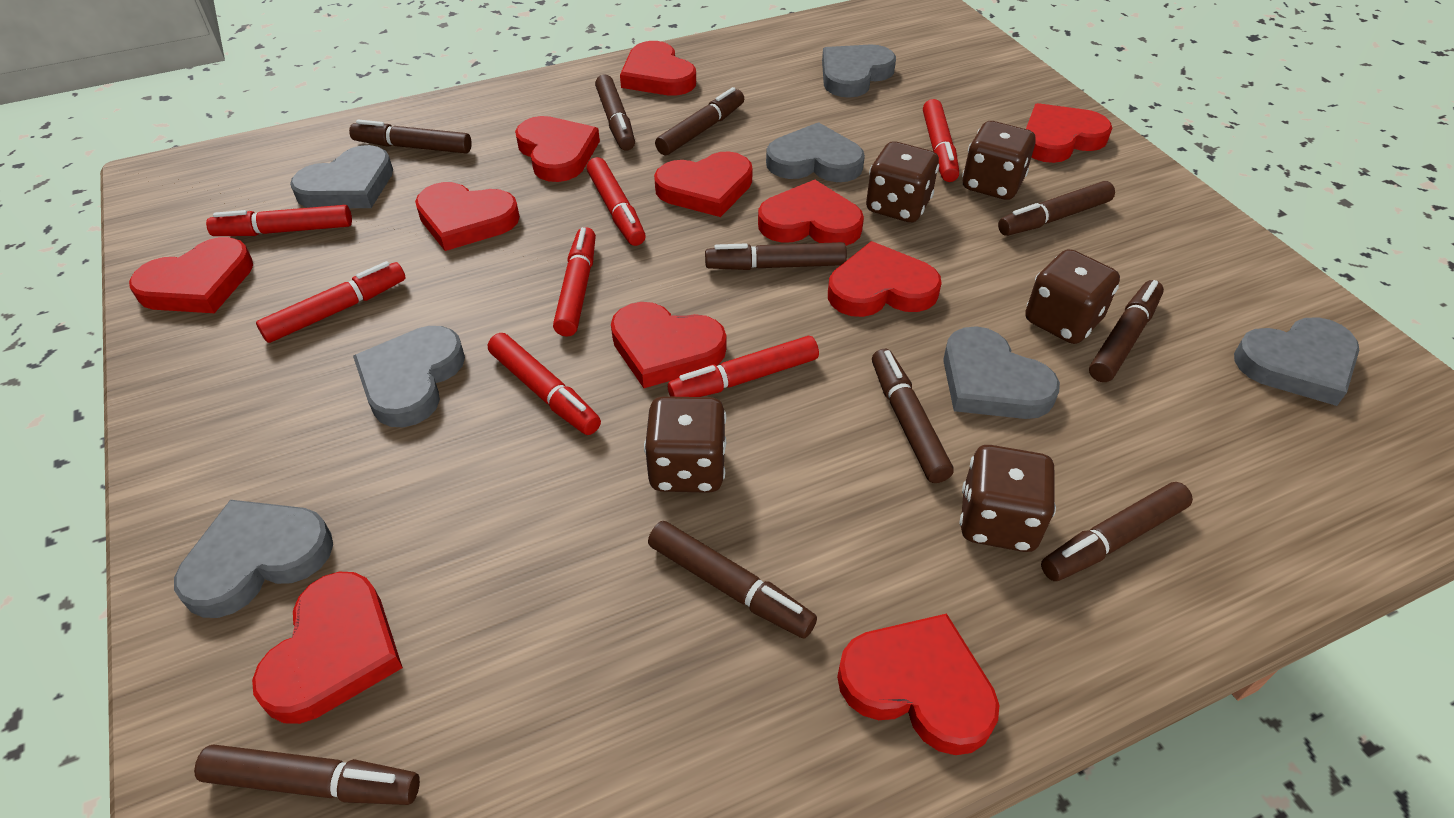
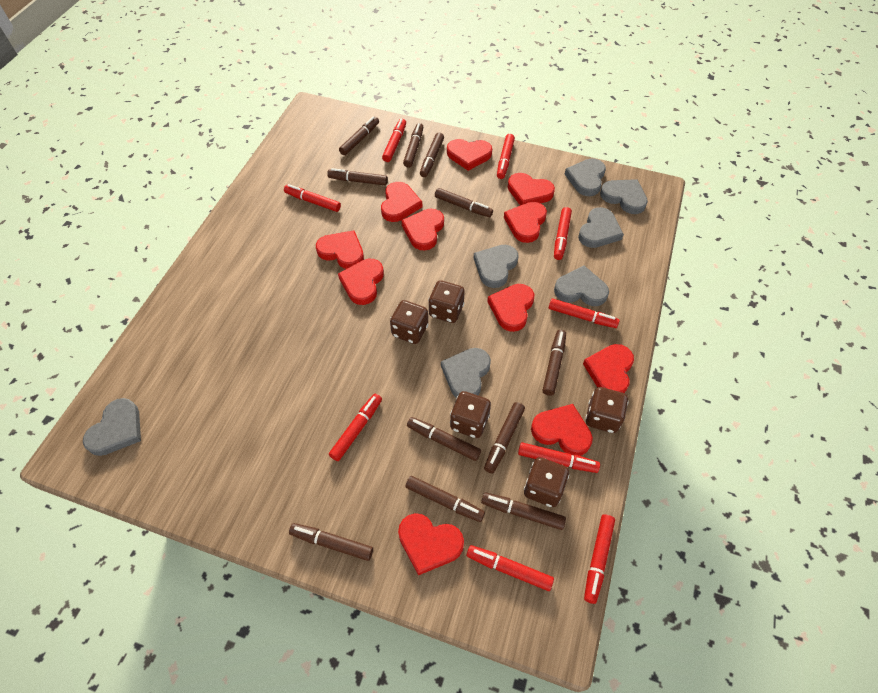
brown marker: [194,744,420,805] [349,119,472,153] [595,75,635,150] [648,521,817,638] [655,87,744,155] [705,242,847,270] [872,349,954,483] [998,181,1115,236] [1041,482,1193,581] [1089,280,1164,382] = 10 -> [289,523,373,561] [327,168,388,185] [339,117,379,155] [403,123,423,168] [405,476,485,522] [407,417,481,461] [420,133,444,177] [435,188,493,217] [481,492,566,530] [484,402,525,473] [543,330,566,396] = 11
red marker: [206,205,352,236] [256,261,405,343] [488,333,601,435] [553,227,596,337] [587,157,646,246] [668,336,819,397] [923,99,959,182] = 7 -> [284,184,341,212] [329,394,382,461] [382,119,406,162] [466,545,554,591] [497,134,515,179] [518,442,600,473] [549,298,620,328] [554,207,572,260] [584,514,615,604] = 9

